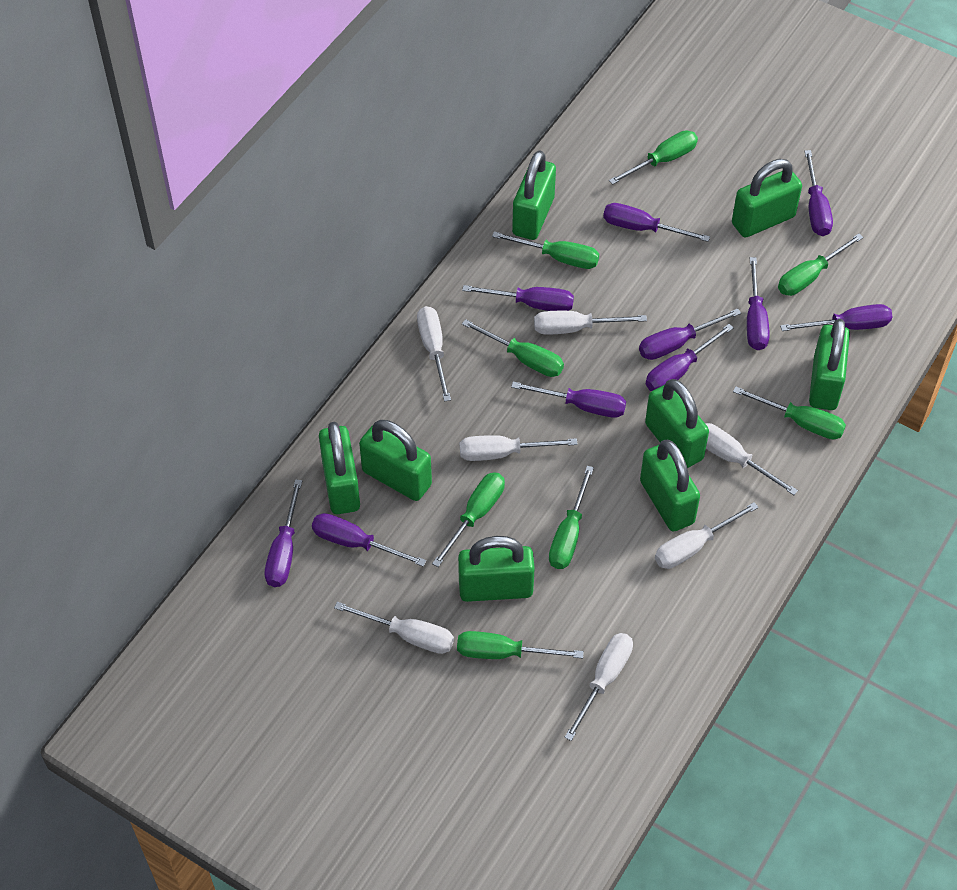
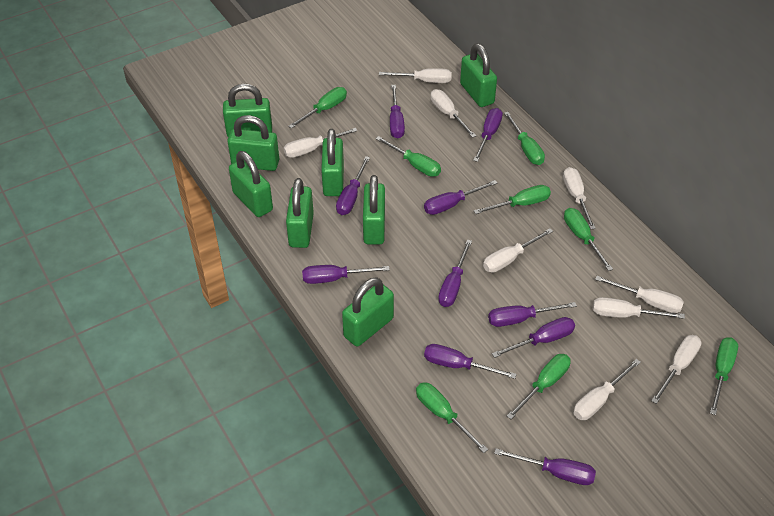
white screwdriver: [334,602,454,654] [417,306,451,402] [460,435,578,461] [534,311,647,334] [564,633,633,741] [655,502,759,569] [705,423,798,495] = 7 -> [283,128,358,158] [379,68,452,83] [430,89,476,138] [483,228,553,273] [563,167,596,229] [573,359,641,420] [593,297,685,319] [595,276,684,313] [651,335,702,404] = 9

